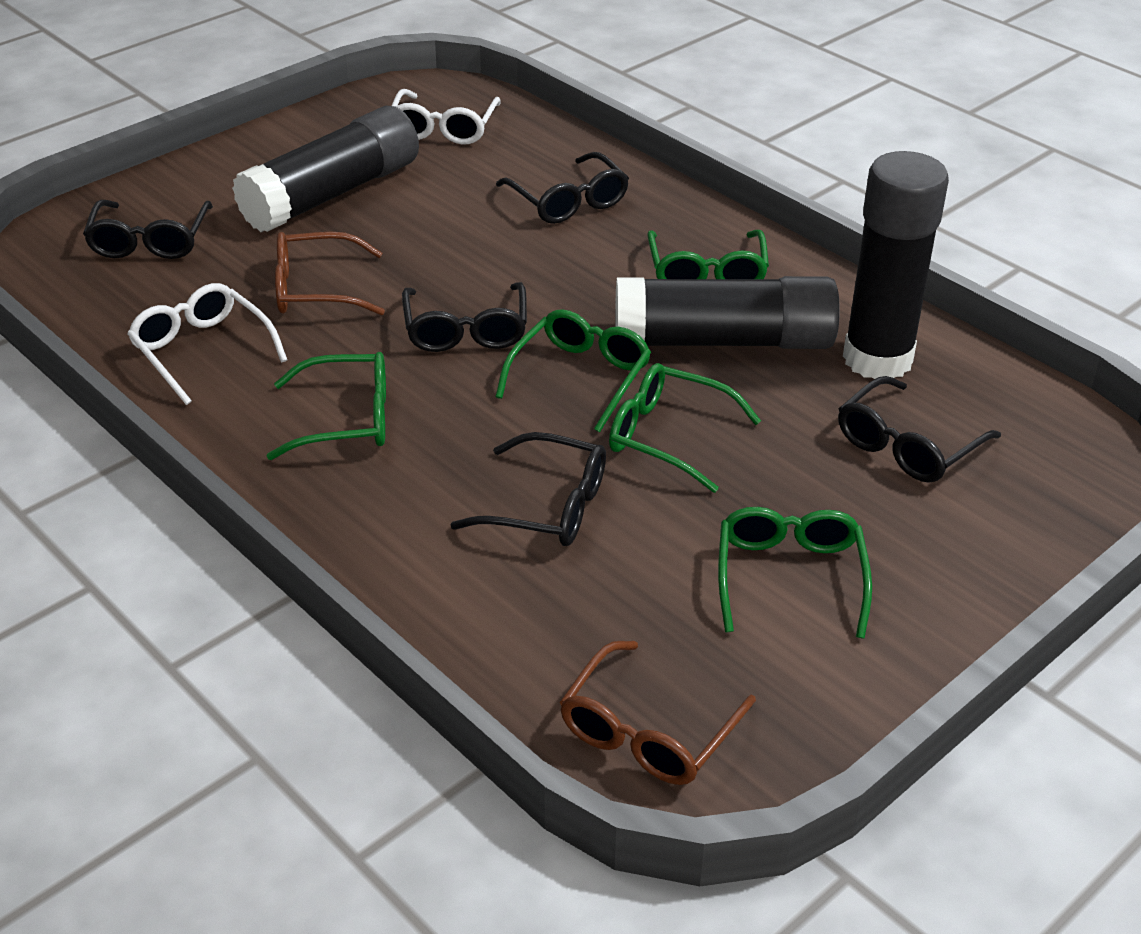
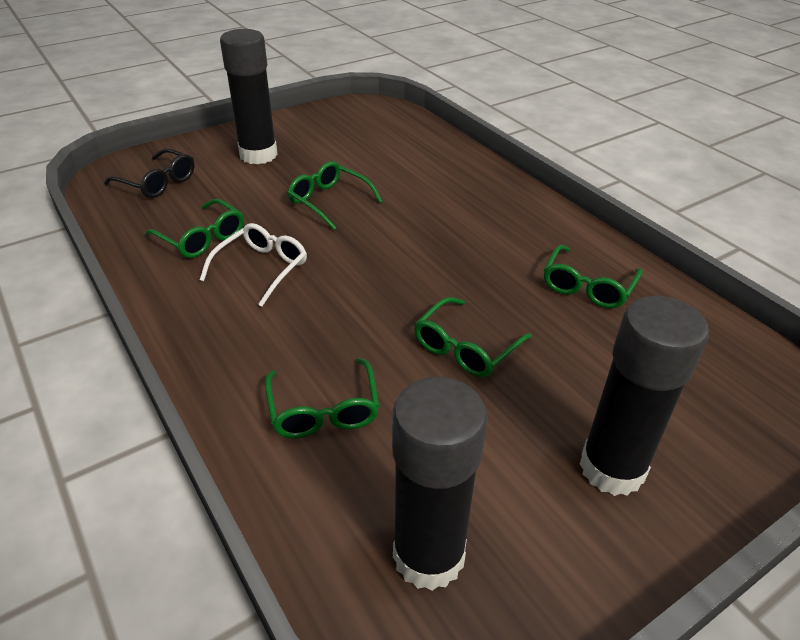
black glasses: [83,200,213,259] [402,282,527,352] [450,432,606,546] [496,152,629,224] [838,376,1001,483] = 5 -> [104,148,195,198] = 1
brown glasses: [275,232,385,315] [560,641,756,785] = 2 -> none = 0
white glasses: [127,283,287,405] [392,89,501,145] = 2 -> [200,223,307,307] = 1

